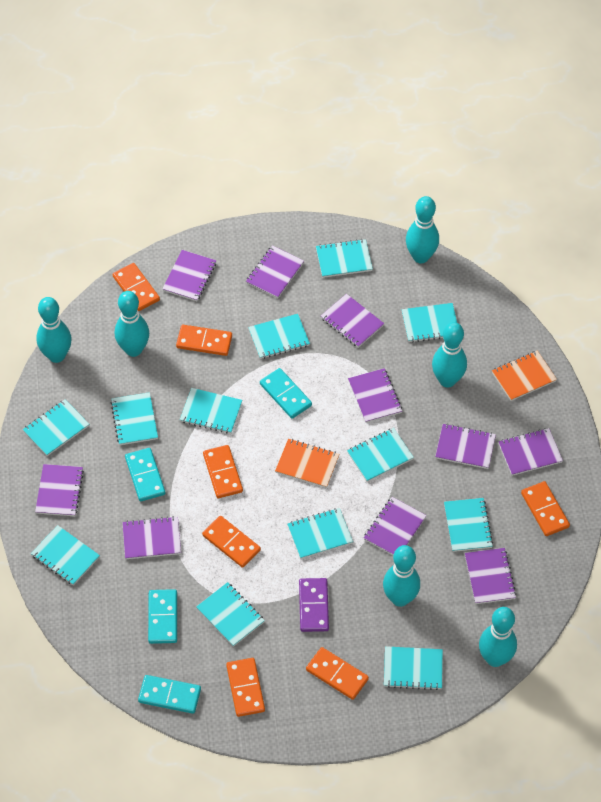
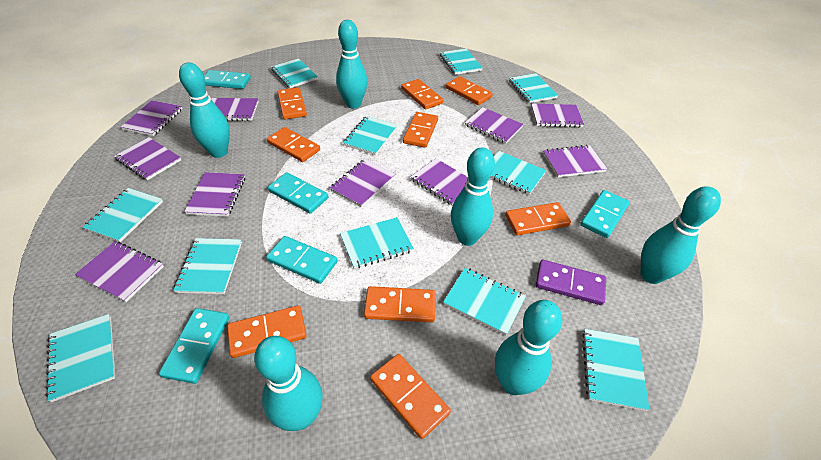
orange domino: [113,263,160,311] [176,325,232,356] [202,516,261,568] [203,445,243,498] [226,658,265,717] [306,647,369,700] [521,481,570,536] = 7 -> [227,306,307,358] [267,127,320,162] [278,87,307,119] [364,286,435,323] [370,354,451,439] [401,79,443,110] [403,112,438,148] [446,76,493,105] [505,202,571,235] = 9
orange notebook: [275,439,339,488] [492,351,557,401] = 2 -> none = 0
turquoise domino: [125,448,165,501] [138,675,201,714] [148,589,177,644] [260,368,312,419] = 4 -> [159,308,230,384] [204,70,251,89] [266,236,337,284] [268,172,328,214] [580,190,630,238] = 5
turquoise notebook: [23,399,89,456] [31,525,100,586] [110,392,158,445] [180,388,242,434] [196,582,265,647] [248,314,310,359] [287,508,353,559] [316,239,373,278] [347,428,414,482] [384,646,443,690] [402,303,457,342] [444,498,493,552] = 12 -> [46,314,115,402] [83,188,163,242] [173,238,242,294] [271,58,318,88] [340,217,414,269] [343,116,398,155] [440,48,483,75] [443,268,526,336] [490,151,546,195] [509,73,558,103] [582,329,650,411] = 11

